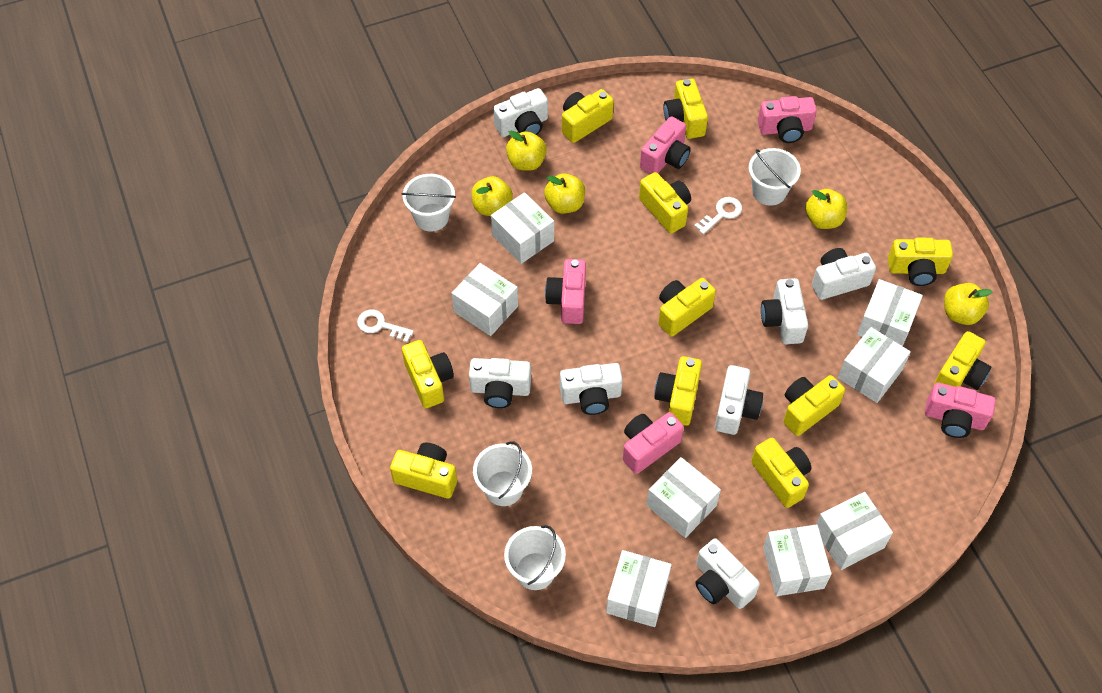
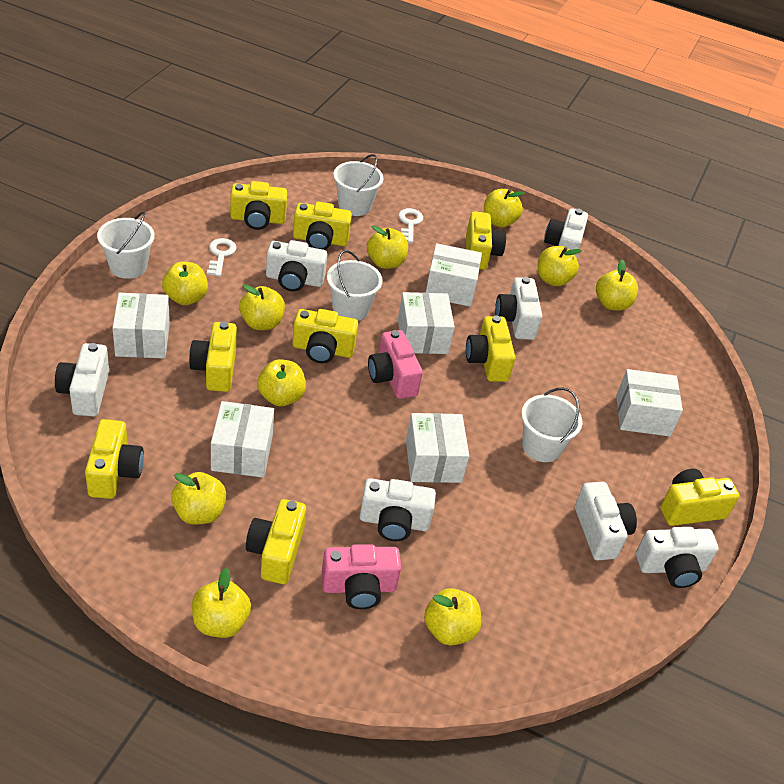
pink camera: [545,259,586,324] [623,412,684,474] [640,116,691,174] [758,96,817,143] [925,383,996,438] = 5 -> [322,544,401,609] [368,330,423,399] = 2
white box: [452,263,518,336] [491,192,554,264] [606,550,672,627] [646,457,721,538] [763,524,831,596] [816,492,893,570] [838,327,911,403] [857,279,923,346] = 8 -> [112,293,170,358] [211,401,274,478] [398,292,455,354] [406,413,469,483] [426,243,482,307] [616,369,683,436] = 6
yellow apple: [471,176,513,216] [506,131,547,171] [544,173,585,214] [805,189,847,229] [944,283,993,325] = 5 -> [162,262,208,305] [171,472,226,524] [192,568,251,638] [239,284,285,330] [257,359,306,406] [367,225,408,269] [424,588,481,645] [484,189,525,227] [538,246,582,286] [596,260,638,311] = 10
yellow camera: [390,443,457,499] [402,340,454,408] [562,89,614,143] [639,172,691,233] [654,356,702,426] [658,278,716,337] [664,78,708,139] [751,438,811,508] [783,375,845,436] [888,238,953,286] [934,331,991,390] = 11 -> [85,419,144,499] [189,322,237,392] [230,181,287,230] [246,499,306,584] [293,202,352,250] [293,309,358,363] [466,211,506,270] [466,315,515,382] [660,469,740,526] = 9

